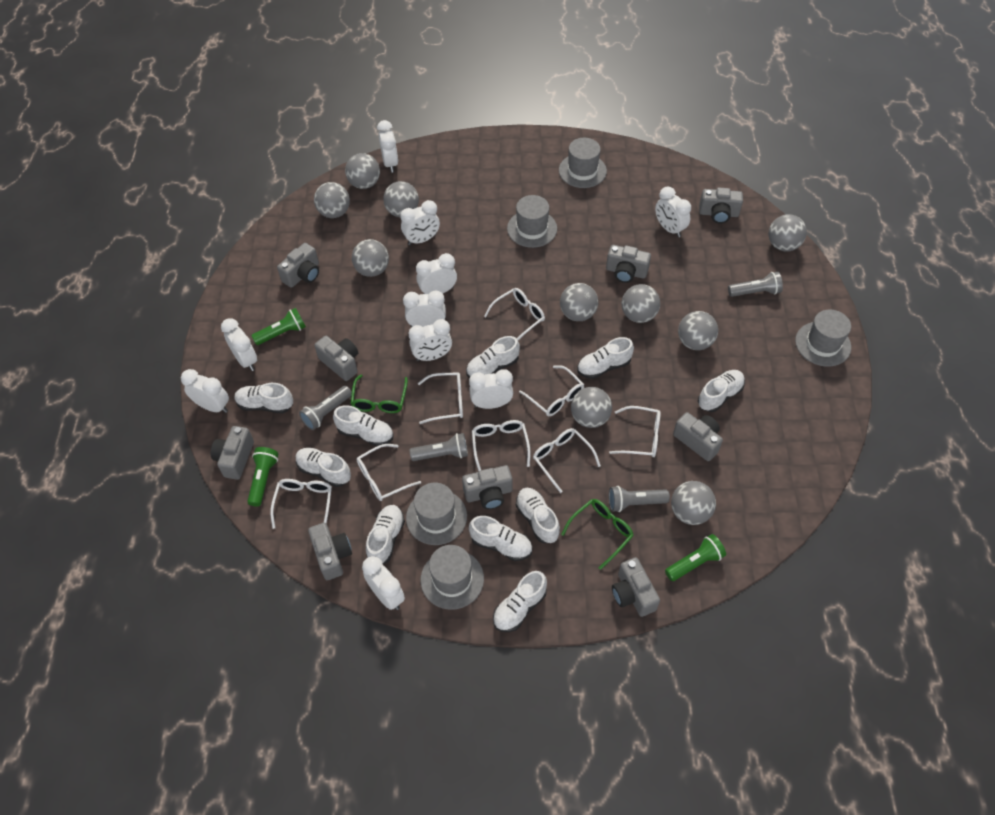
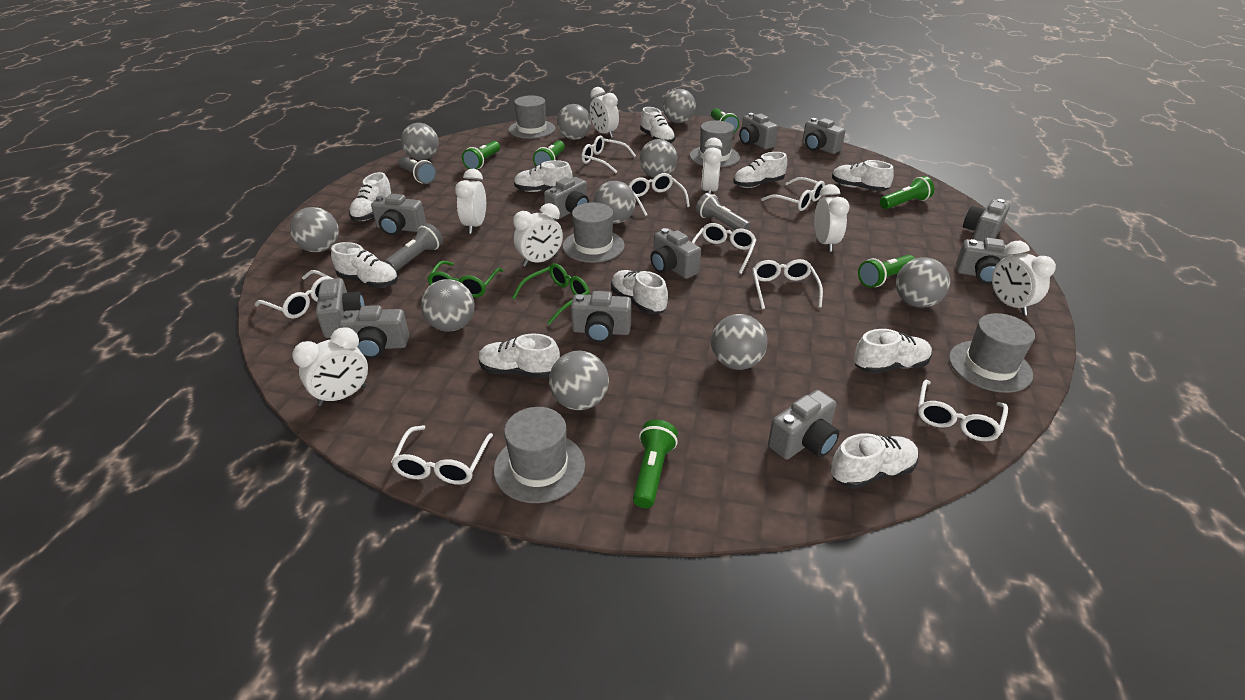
green flashlight: [247,447,278,507] [251,308,306,345] [665,534,726,581] = 3 -> [462,141,500,169] [533,140,565,166] [633,420,678,508] [711,108,739,133] [858,255,915,288] [880,176,934,209] = 6
grey camera: [211,426,254,480] [277,243,319,288] [308,523,352,580] [314,336,358,381] [462,465,512,509] [606,245,651,283] [612,557,660,617] [673,412,723,461] [699,188,743,224] = 9 -> [316,278,365,338] [339,305,409,359] [371,194,426,235] [544,177,589,220] [571,291,631,343] [650,228,701,279] [739,113,778,149] [768,390,839,460] [802,118,845,154] [956,238,1019,284] [963,199,1010,241] = 11
grey flashlight: [299,386,352,430] [410,433,468,461] [609,486,670,512] [728,272,783,297] = 4 -> [385,223,443,271] [398,156,437,184] [696,193,751,230] = 3
white clock: [181,369,229,413] [221,318,257,371] [362,556,405,610] [377,120,398,173] [400,200,440,245] [403,291,446,327] [409,319,452,361] [416,253,457,294] [469,369,513,409] [655,187,691,237] = 10 -> [292,327,368,406] [455,169,486,234] [513,203,563,267] [590,87,619,138] [701,138,722,194] [814,184,850,252] [992,241,1056,315] = 7

